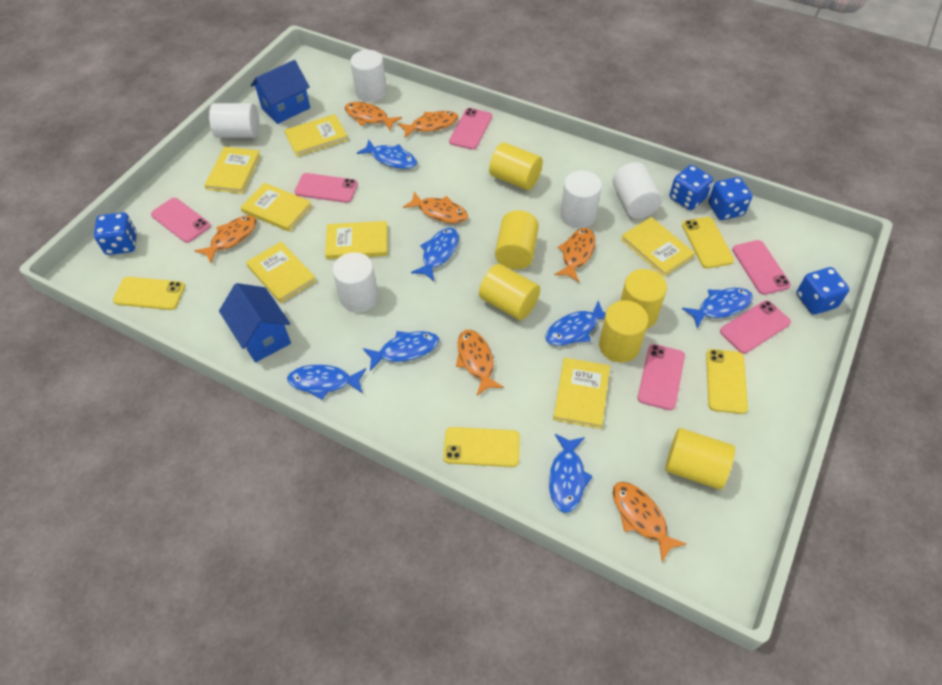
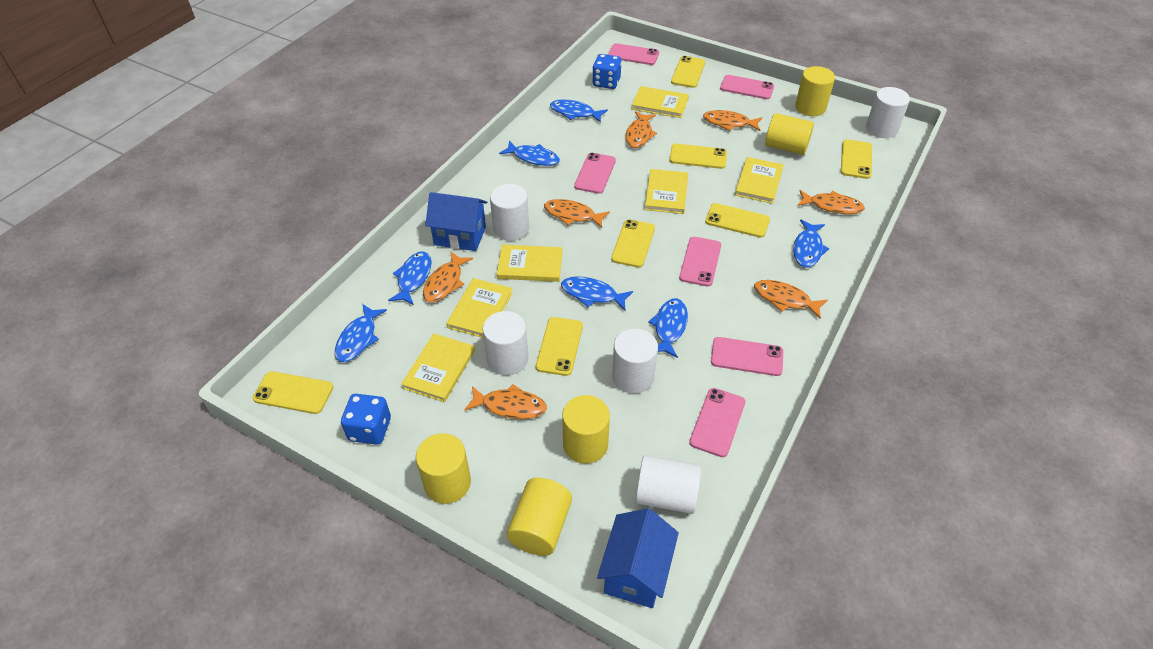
blue dice: [94,212,137,255] [670,165,713,210] [708,177,752,220] [796,267,849,315] = 4 -> [341,394,391,445] [592,54,622,89] = 2
yellow book: [205,147,261,194] [240,183,312,232] [246,242,316,303] [284,114,348,157] [325,221,387,259] [553,358,610,429] [621,217,695,277] = 7 -> [401,334,475,402] [446,278,513,338] [497,245,562,282] [632,86,689,118] [645,169,688,214] [735,157,784,204] = 6
yellow cylinder: [479,264,540,320] [489,142,543,190] [495,210,539,269] [599,300,649,363] [620,269,667,329] [665,428,735,490] = 6 -> [416,433,471,504] [506,478,572,556] [562,395,610,464] [765,113,814,155] [795,66,835,116] = 5
yellow phone: [113,277,185,310] [443,427,520,467] [682,217,734,268] [706,349,748,414] = 4 -> [253,371,333,414] [536,317,583,376] [611,219,655,267] [670,144,727,169] [671,56,705,88] [705,203,770,238] [841,139,872,179] = 7

